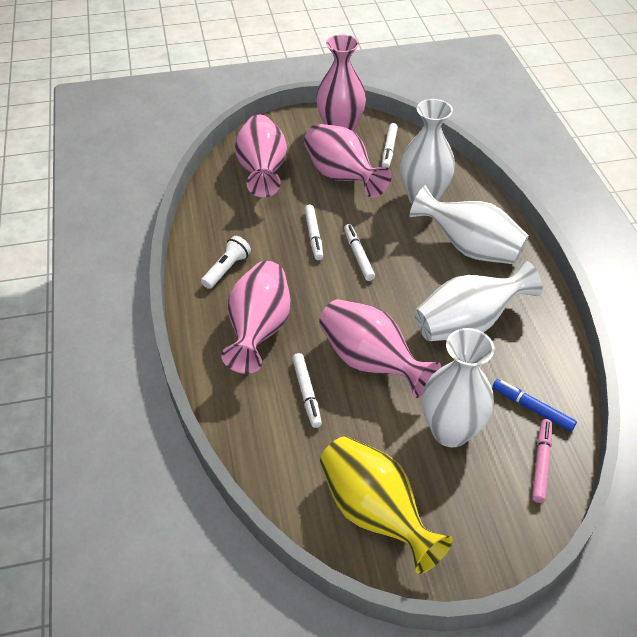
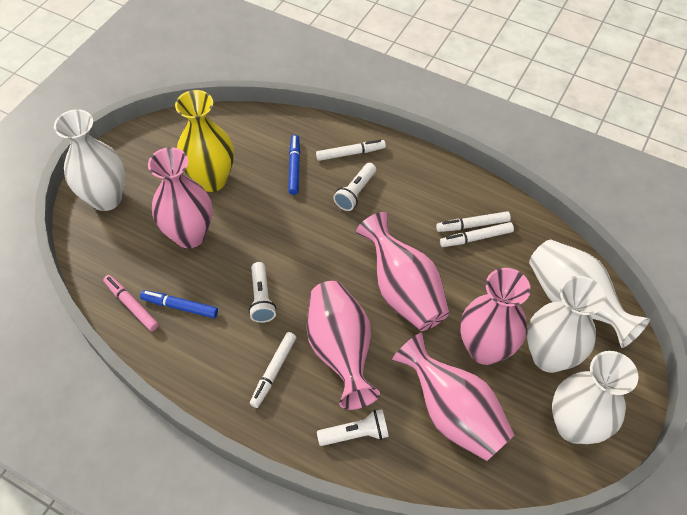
blue marker: [492,379,577,432] = 1 -> [140,290,218,318] [288,135,300,195] = 2
white flashlight: [201,236,251,289] = 1 -> [249,262,276,323] [317,409,389,446] [333,163,376,211] = 3

